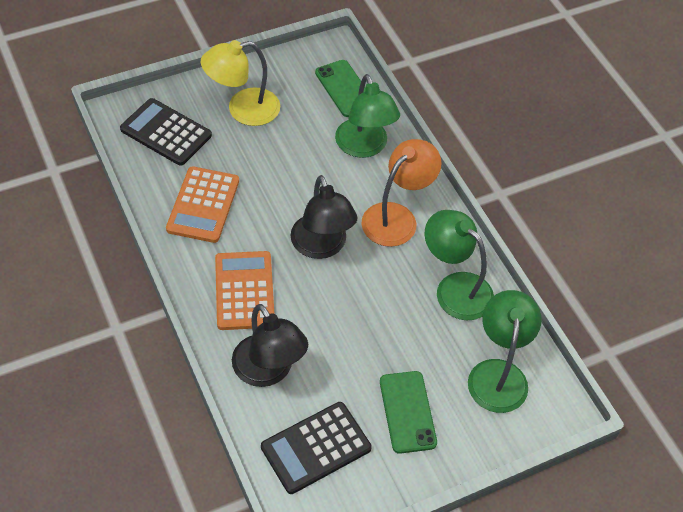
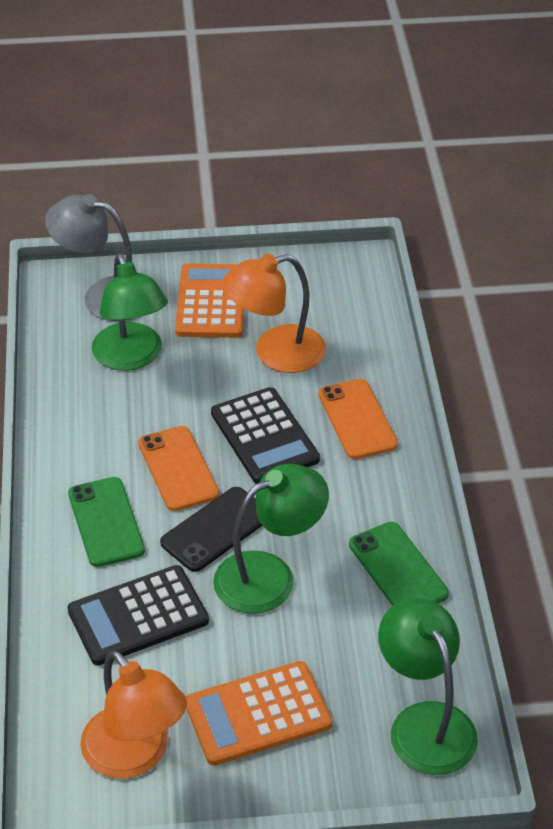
black lamp: [232,304,308,387] [290,175,357,259] = 2 -> none = 0
black phone: none = 0 -> [160,487,262,572] = 1
grey lamp: none = 0 -> [45,194,133,321] = 1
orange lamp: [361,139,441,247] = 1 -> [80,650,187,779] [222,254,326,373] = 2
orange phone: none = 0 -> [138,426,219,511] [318,379,398,459] = 2
yellow lamp: [201,40,280,126] = 1 -> none = 0

